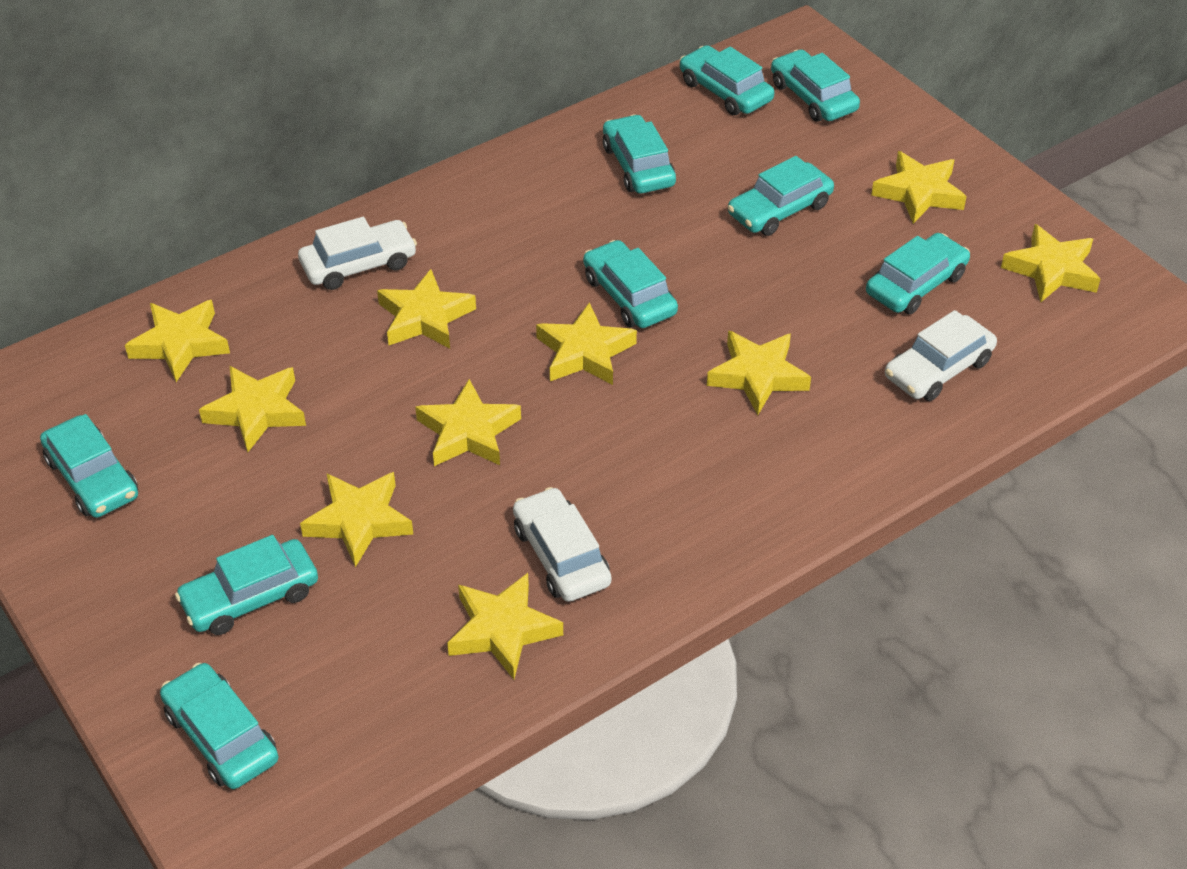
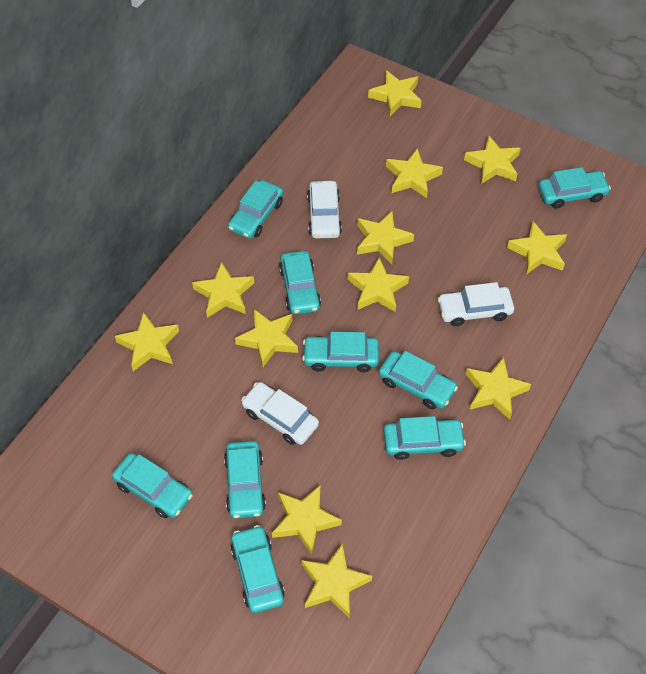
yellow star: [125,300,230,382] [199,366,306,452] [300,472,413,567] [377,269,476,349] [415,379,521,466] [447,573,563,679] [536,302,637,385] [707,331,811,415] [871,151,967,224] [1001,224,1101,302] = 10 -> [115,312,179,371] [192,262,254,318] [235,309,298,368] [272,485,342,555] [301,544,372,618] [347,257,409,312] [357,211,414,264] [368,70,422,116] [386,148,443,198] [464,136,521,184] [466,357,531,420] [507,221,567,274] = 12

